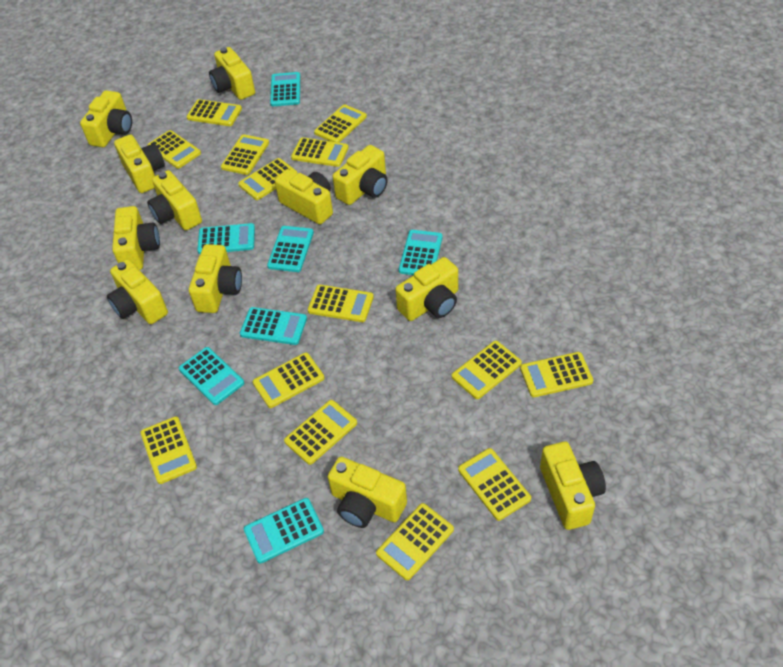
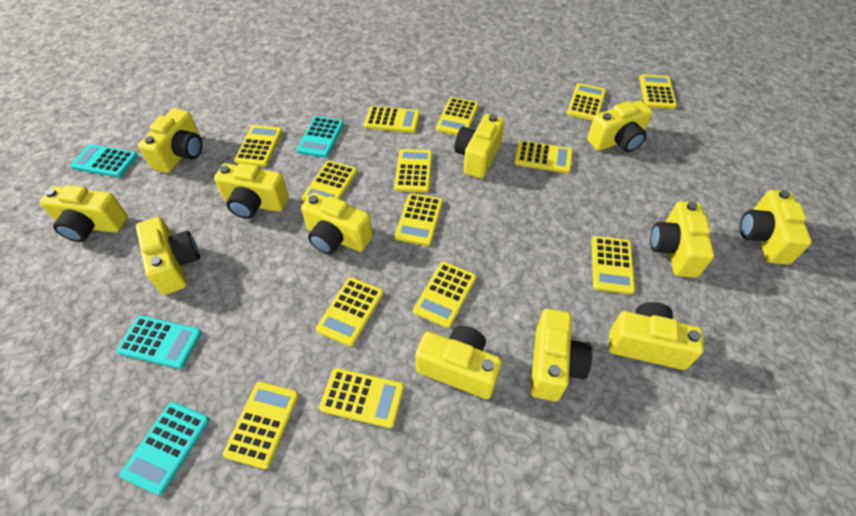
turquoise calculator: [179,347,244,405] [197,223,255,254] [240,307,307,345] [244,498,324,564] [267,226,314,272] [270,72,300,106] [399,230,443,275] = 7 -> [70,144,138,178] [116,316,202,369] [120,402,210,496] [296,116,344,158] = 4

